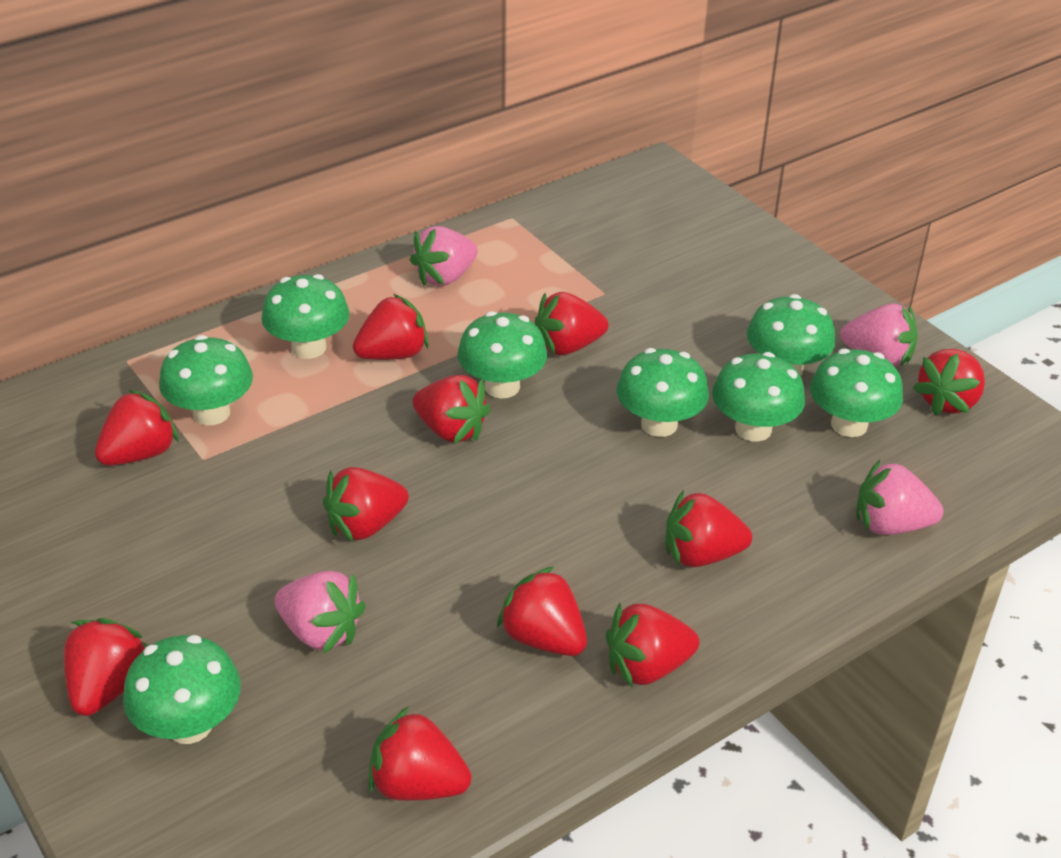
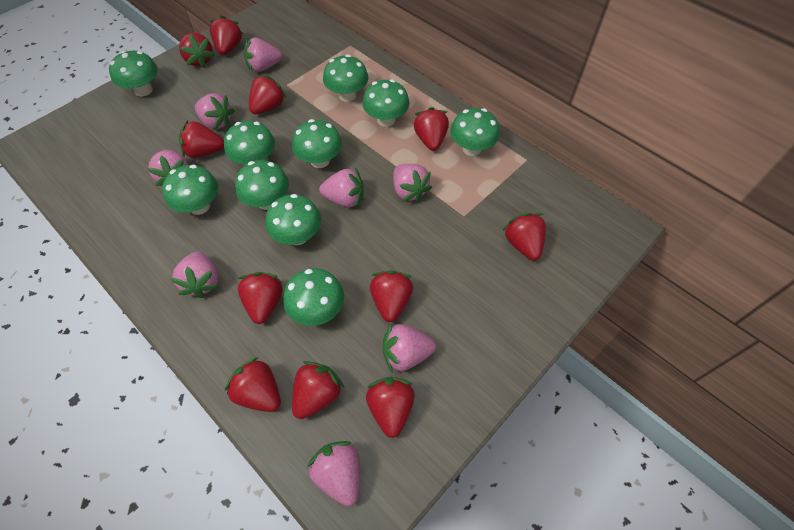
green mushroom: [123,635,241,744] [159,335,253,425] [261,274,350,359] [457,311,547,398] [617,348,709,437] [712,352,805,441] [747,294,836,376] [810,348,903,437] = 8 -> [109,51,158,96] [162,165,218,215] [224,121,275,165] [235,160,289,210] [265,194,321,245] [283,268,344,326] [292,119,342,168] [323,54,368,102] [362,79,410,127] [450,108,500,156] = 10
pink strawberry: [274,571,366,654] [410,226,478,286] [841,303,918,367] [856,460,944,535] = 4 -> [148,150,188,186] [171,251,219,298] [195,93,235,130] [244,37,282,72] [307,441,360,506] [319,167,363,208] [383,323,436,372] [393,164,432,202] = 8

